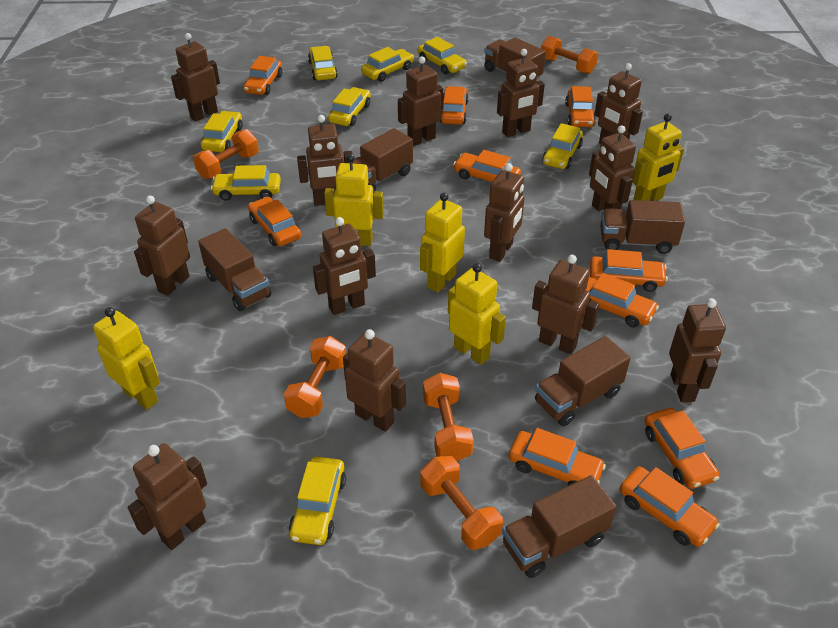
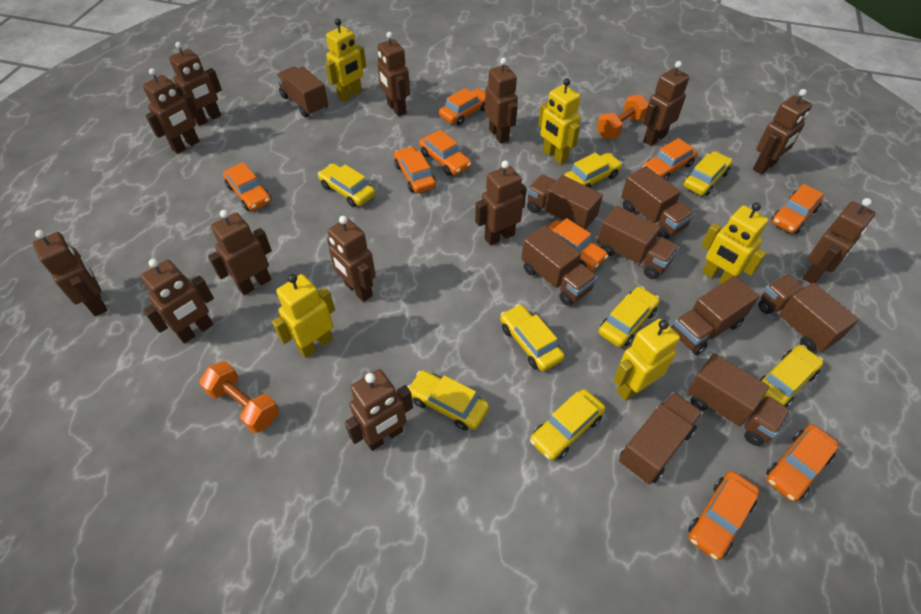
brown truck: [198,228,272,311] [353,128,413,194] [484,37,546,80] [502,475,617,578] [535,336,631,426] [600,200,685,254] = 6 -> [276,67,328,118] [521,225,598,306] [527,175,603,230] [597,206,679,279] [619,392,703,484] [621,166,695,239] [671,276,759,355] [687,353,791,446] [758,274,859,352] = 9
orange car: [243,56,282,95] [248,197,301,246] [440,86,469,125] [453,150,521,182] [509,428,606,486] [565,86,596,127] [586,273,659,328] [590,249,668,292] [619,466,720,547] [645,408,719,489] = 10 -> [223,162,271,211] [394,146,436,193] [419,130,471,175] [439,88,485,125] [547,218,608,270] [642,138,698,181] [688,471,760,560] [766,424,839,502] [771,184,824,233] = 9
orange dumbbell: [193,129,259,179] [284,336,346,418] [421,455,503,550] [423,373,474,461] [541,36,598,74] = 5 -> [199,361,279,433] [597,95,649,139] = 2

